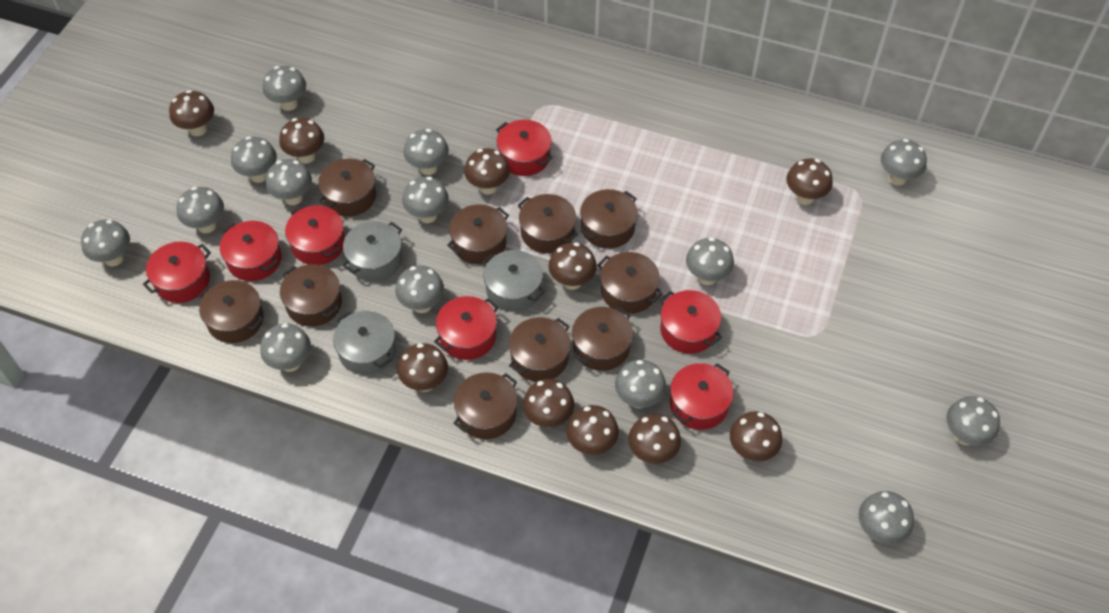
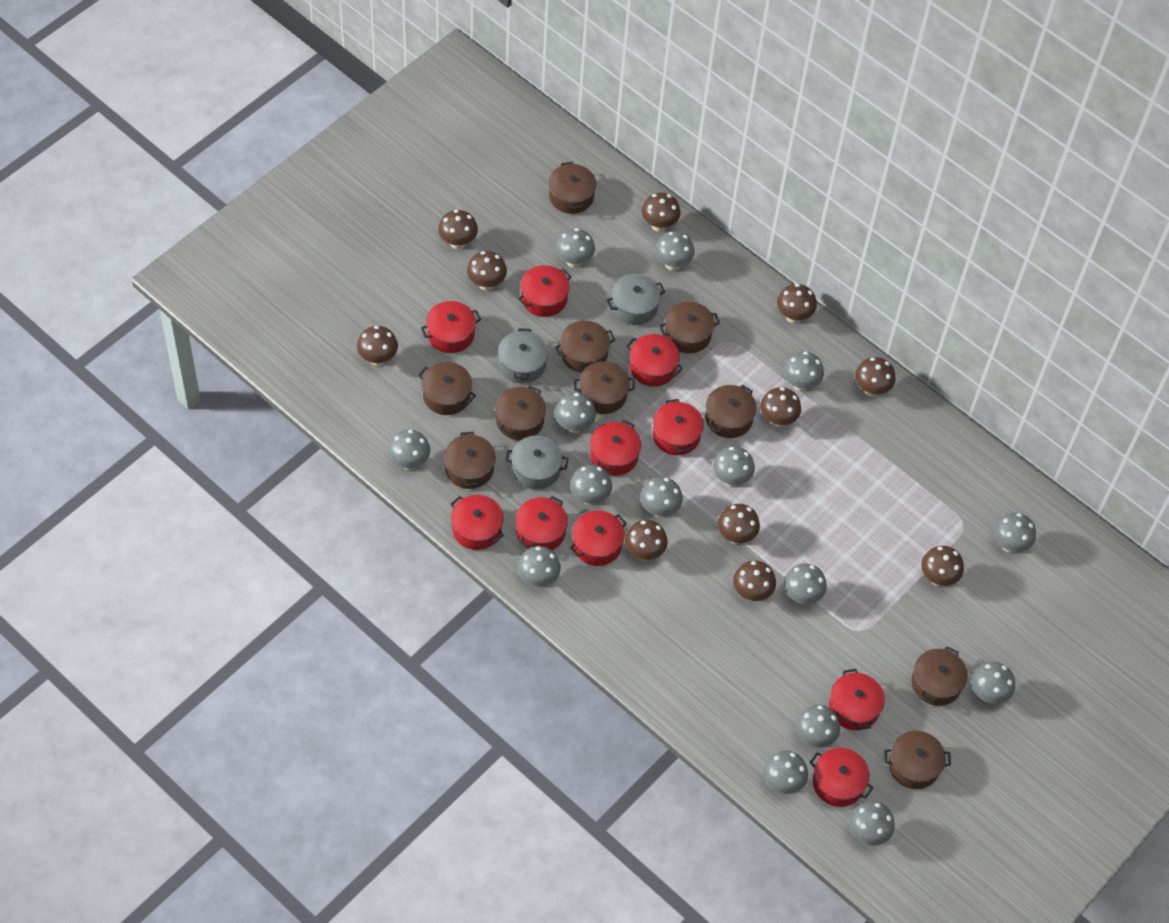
brown mushroom: [169,90,214,136] [279,118,324,164] [397,343,448,392] [464,148,510,195] [523,379,574,428] [548,242,597,290] [566,405,619,455] [628,414,681,464] [730,411,782,461] [786,159,833,205] = 10 -> [357,326,398,366] [438,210,478,249] [467,251,507,291] [625,520,668,560] [642,193,681,232] [718,504,760,544] [733,561,776,601] [760,387,801,427] [777,284,817,323] [855,357,895,397] [921,546,964,586] = 11
grey mushroom: [81,219,130,267] [177,187,224,233] [231,136,277,183] [260,323,311,372] [263,66,306,111] [266,159,312,205] [395,266,444,313] [402,177,449,223] [403,129,449,175] [615,360,666,408] [686,237,734,285] [858,491,914,544] [881,139,927,186] [946,396,1000,446] = 14 -> [388,430,430,470] [518,546,561,587] [555,228,595,268] [555,393,596,433] [570,465,612,505] [641,477,683,517] [655,231,695,271] [713,446,755,487] [763,751,808,794] [783,351,824,391] [784,563,827,604] [796,705,840,747] [849,801,895,846] [972,662,1015,704] [994,513,1036,553] = 15
red pot: [143,242,211,303] [220,221,282,281] [285,205,345,265] [434,296,498,360] [496,120,553,176] [660,290,722,354] [670,363,734,430] = 7 -> [421,301,481,353] [451,495,504,550] [515,496,568,550] [518,265,572,317] [569,511,627,566] [590,420,641,476] [626,334,683,387] [653,399,704,455] [809,748,873,807] [829,669,885,730] = 10

